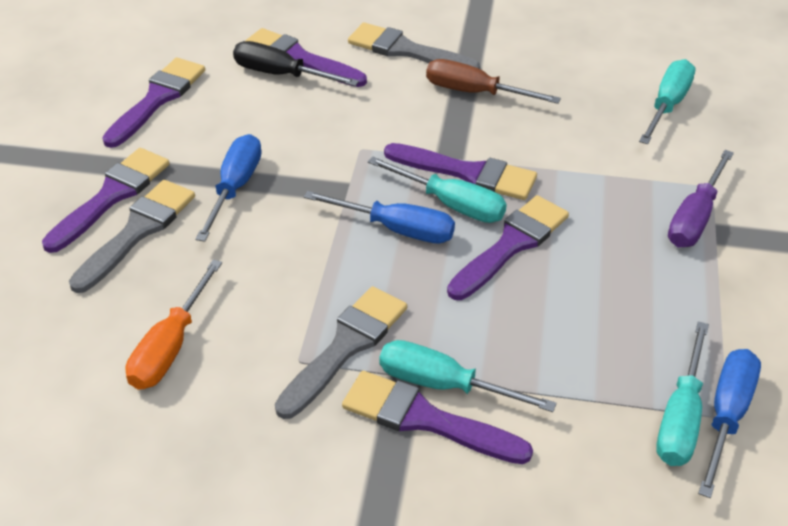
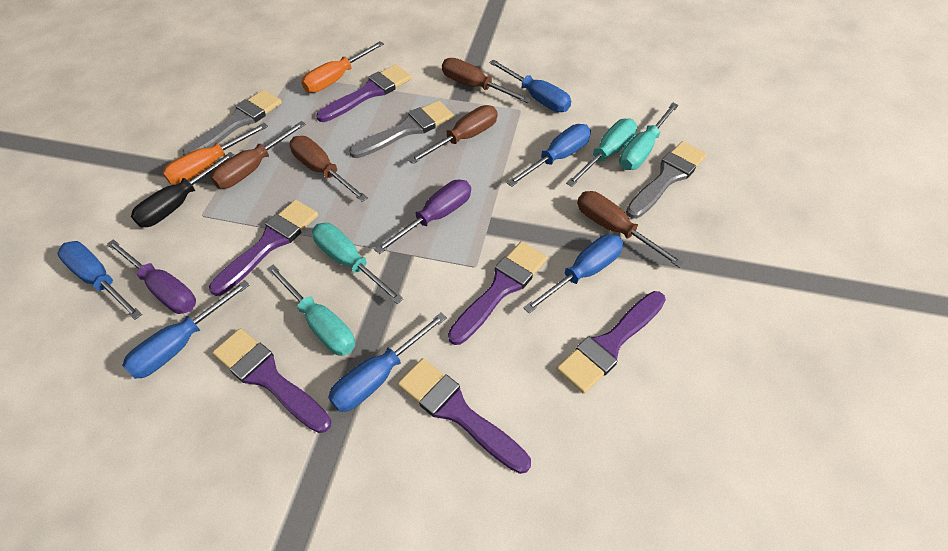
blue screwdriver: [195,134,262,242] [304,191,455,244] [698,349,761,498] = 3 -> [57,241,142,320] [122,280,249,379] [328,313,447,412] [489,59,571,112] [507,124,591,187] [523,234,623,313] = 6
brown screwdriver: [426,59,561,104] = 1 -> [210,121,306,189] [289,136,368,202] [408,105,498,164] [442,58,531,103] [577,191,684,268] = 5
orange screwdriver: [126,259,222,390] = 1 -> [163,123,268,185] [301,41,384,93] = 2
purple screwdriver: [668,150,734,247] = 1 -> [107,239,196,314] [374,180,471,254] = 2

